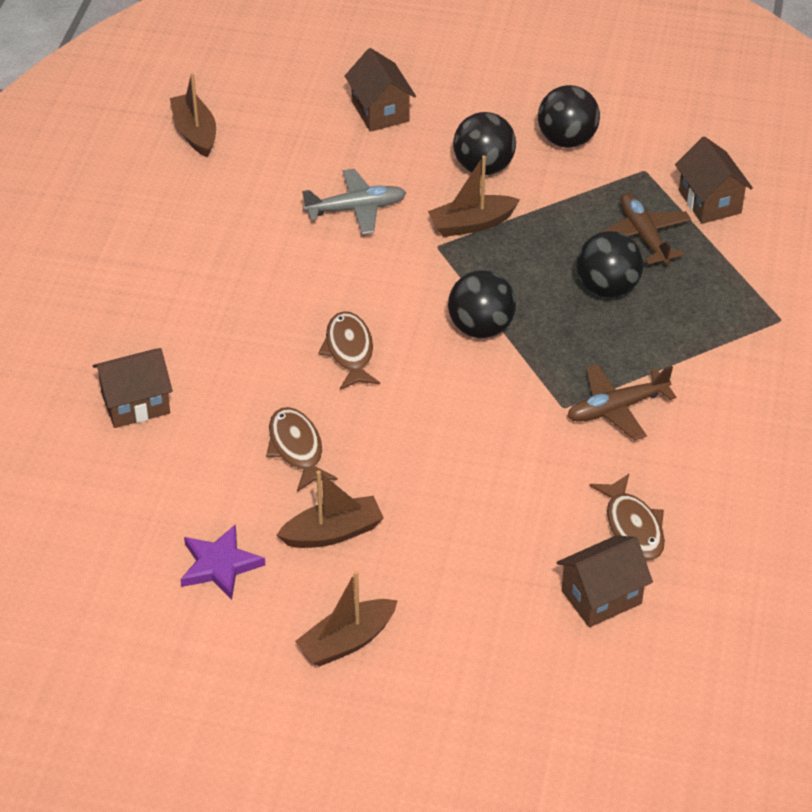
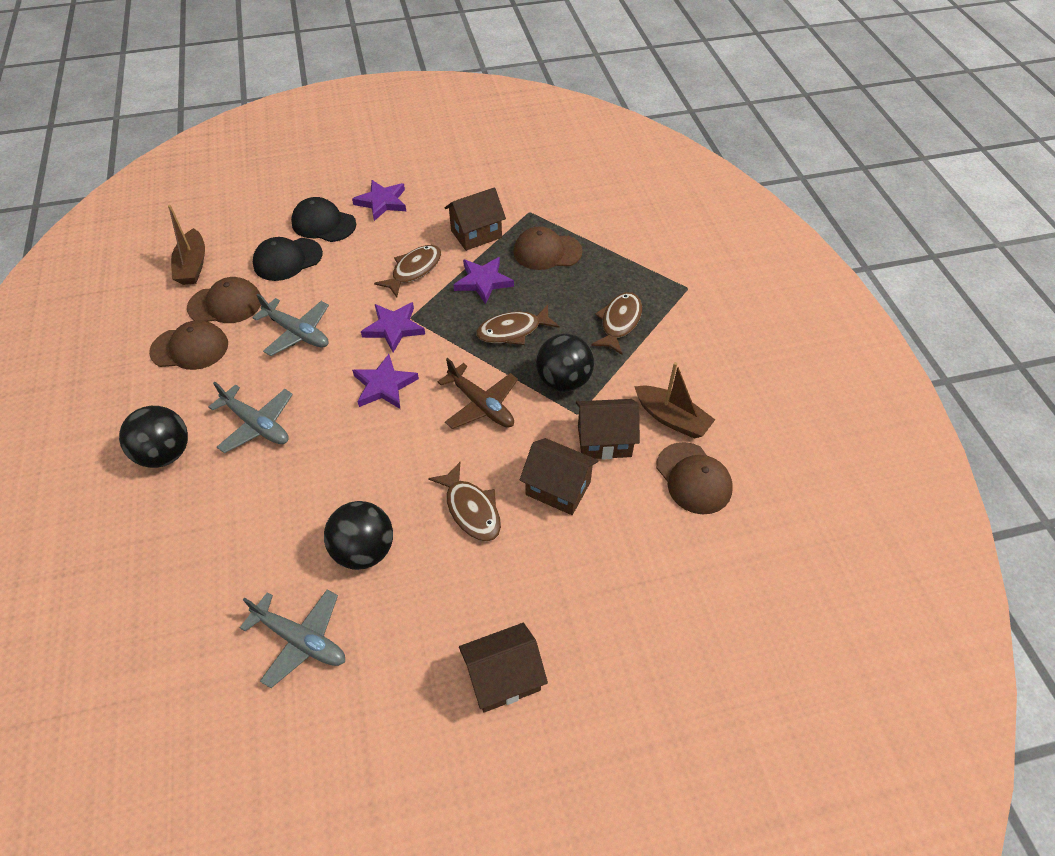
black ball: [448,270,516,338] [453,112,516,175] [538,85,600,148] [576,231,643,298] = 4 -> [119,406,188,468] [324,501,393,570] [536,334,594,392] = 3
black cap: none = 0 -> [253,237,323,281] [291,197,356,242] = 2
brown boat: [170,73,216,158] [277,470,384,548] [295,571,398,667] [428,155,520,237] = 4 -> [168,205,205,285] [634,362,715,439] = 2
brown cap: none = 0 -> [149,320,228,370] [187,277,261,323] [514,227,583,270] [656,442,733,514] = 4
brown fish: [266,407,338,492] [319,311,380,390] [590,474,665,560] = 3 -> [374,245,441,297] [428,462,501,541] [476,305,560,345] [591,292,642,355] = 4
brown plane: [567,364,677,440] [597,193,691,265] = 2 -> [437,358,518,429] = 1
grey plane: [302,169,406,235] = 1 -> [208,382,293,453] [240,589,345,688] [252,294,329,356] = 3
purple star: [180,524,265,600] = 1 -> [352,180,406,221] [352,354,419,409] [361,302,425,353] [454,257,514,304] = 4

